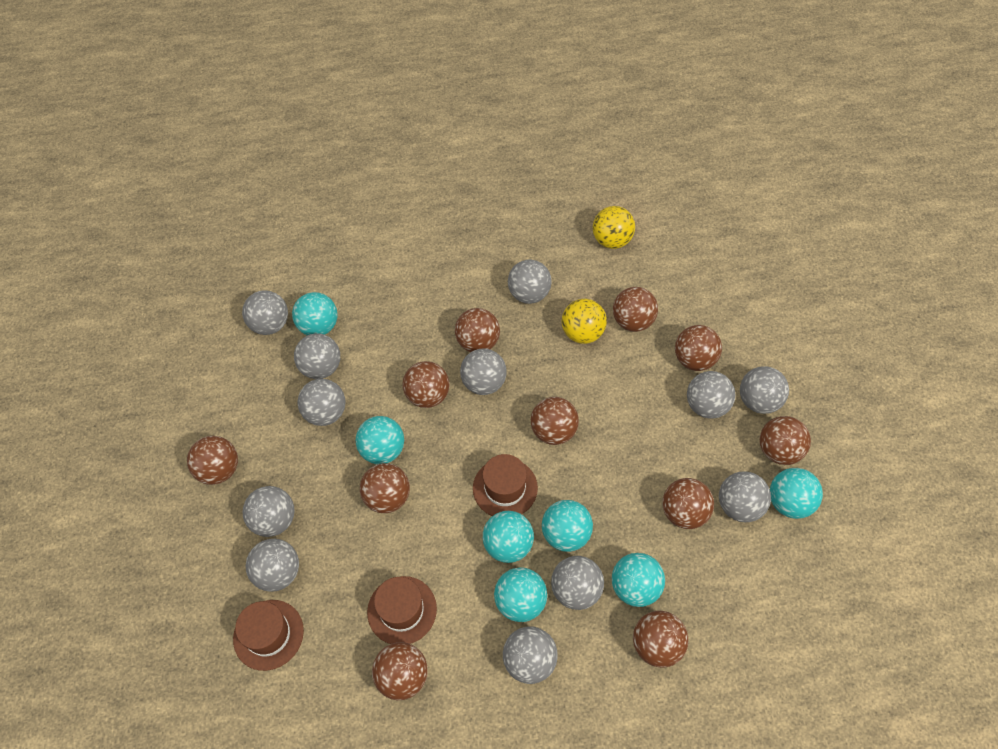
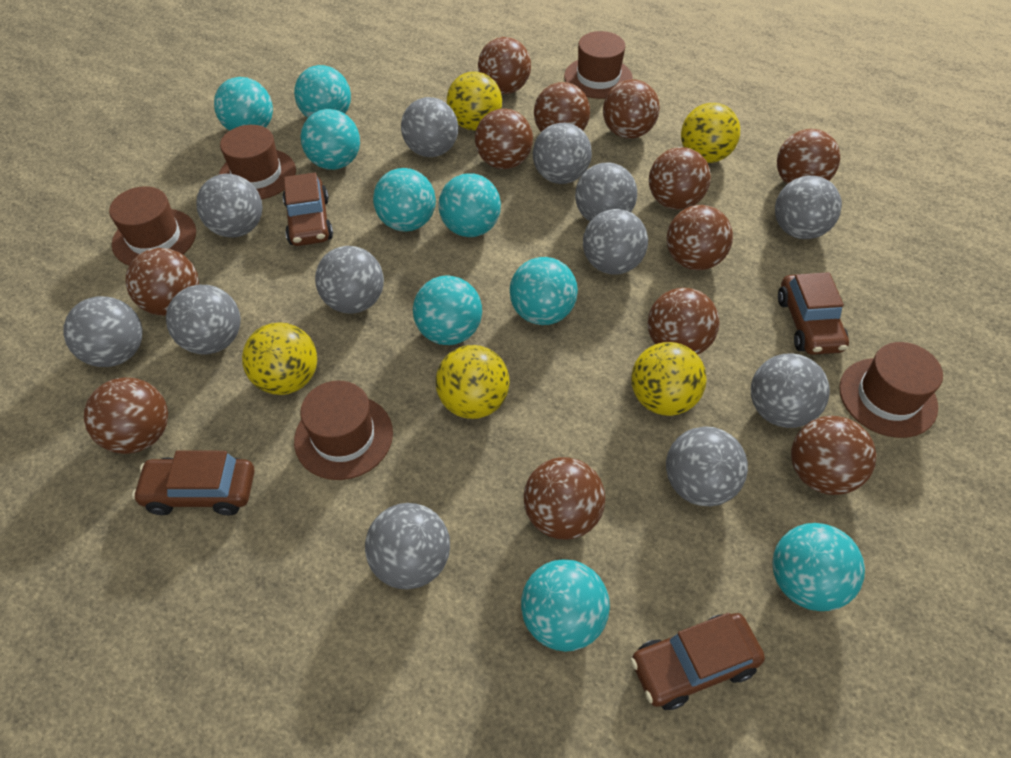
brown ball: [187,436,238,485] [360,463,410,513] [372,642,428,700] [402,361,449,408] [455,308,500,352] [531,397,579,445] [613,287,658,332] [633,611,688,668] [662,478,714,529] [675,325,722,371] [760,416,811,465] = 11 -> [84,378,168,454] [126,248,199,316] [475,108,533,169] [478,37,531,94] [524,457,605,540] [534,82,590,132] [603,80,660,139] [648,288,720,355] [649,147,711,210] [666,205,733,270] [777,129,840,184] [791,416,876,495] = 12
brown car: none = 0 -> [132,451,255,515] [283,173,333,246] [630,613,765,710] [778,272,849,355] = 4
brown hat: [233,600,304,671] [367,576,437,644] [473,454,538,516] = 3 -> [109,186,196,265] [219,125,296,200] [294,381,393,480] [564,31,633,99] [839,342,943,438] = 5
turquoise ball: [292,292,338,335] [355,416,404,464] [483,511,534,563] [494,567,547,622] [542,500,593,552] [612,553,665,607] [770,468,823,519] = 7 -> [214,77,273,131] [294,65,351,118] [301,109,360,170] [373,168,436,232] [413,276,482,345] [439,173,501,237] [510,257,578,325] [521,559,610,652] [773,523,865,611] = 9
yellow ball: [562,299,607,344] [593,206,635,249] = 2 -> [242,322,317,395] [436,345,510,419] [447,71,502,131] [631,342,707,416] [681,102,740,163] = 5

